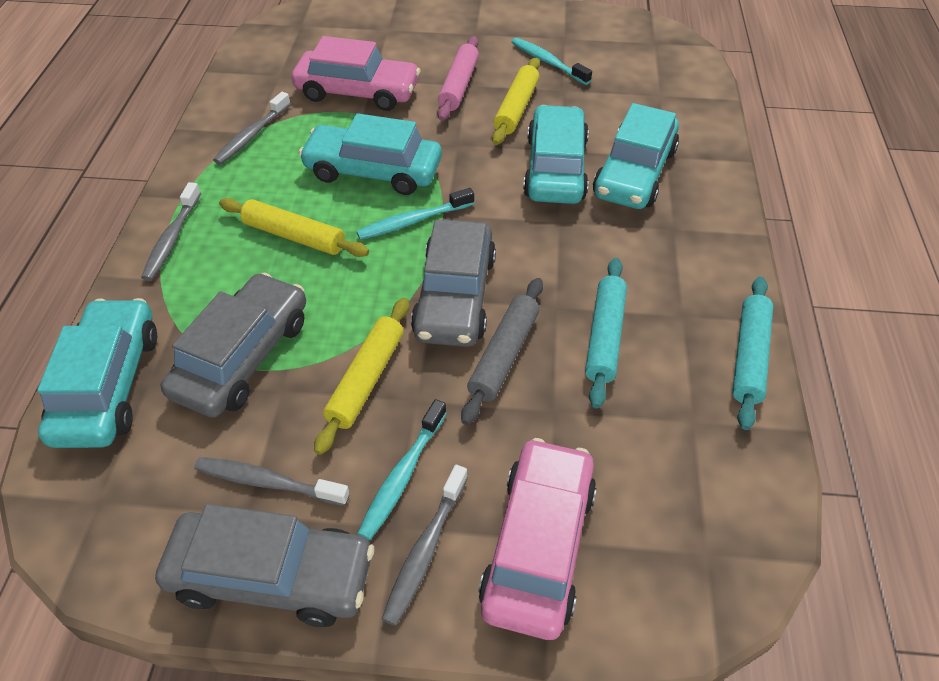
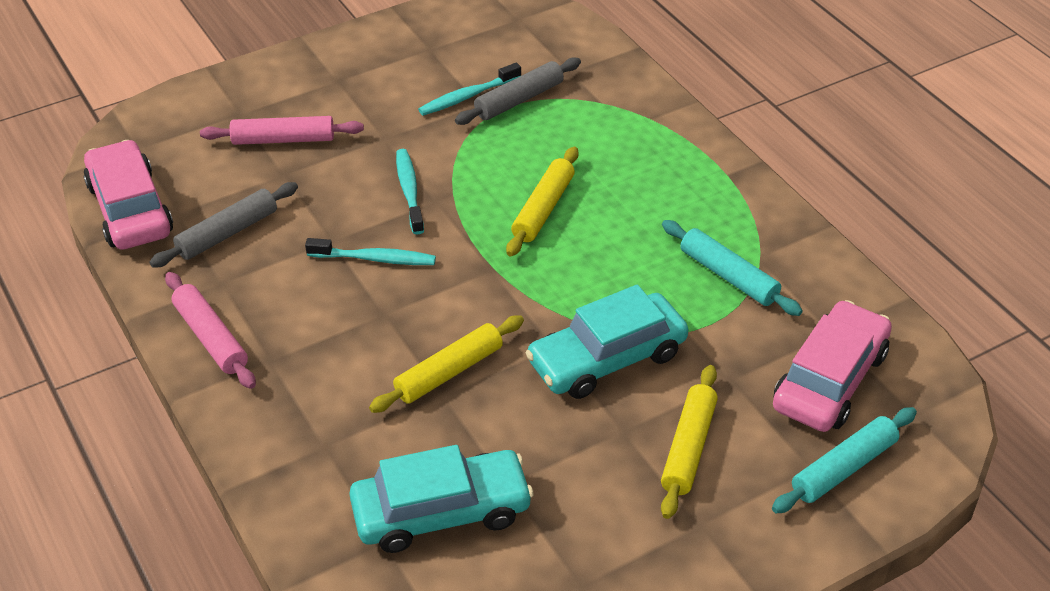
grey car: [155,504,374,627] [161,273,306,418] [411,219,496,347] = 3 -> none = 0
grey rolling pin: [461,278,543,425] = 1 -> [149,182,298,268] [455,57,581,125] = 2
grey toothbrush: [141,182,201,281] [194,457,350,506] [213,92,291,165] [382,465,468,626] = 4 -> none = 0
pink rolling pin: [438,36,479,121] = 1 -> [165,272,256,389] [200,116,364,145] = 2
turquoise car: [37,298,157,448] [299,113,442,195] [523,105,589,204] [593,103,679,209] = 4 -> [349,445,534,553] [526,285,689,399] = 2

